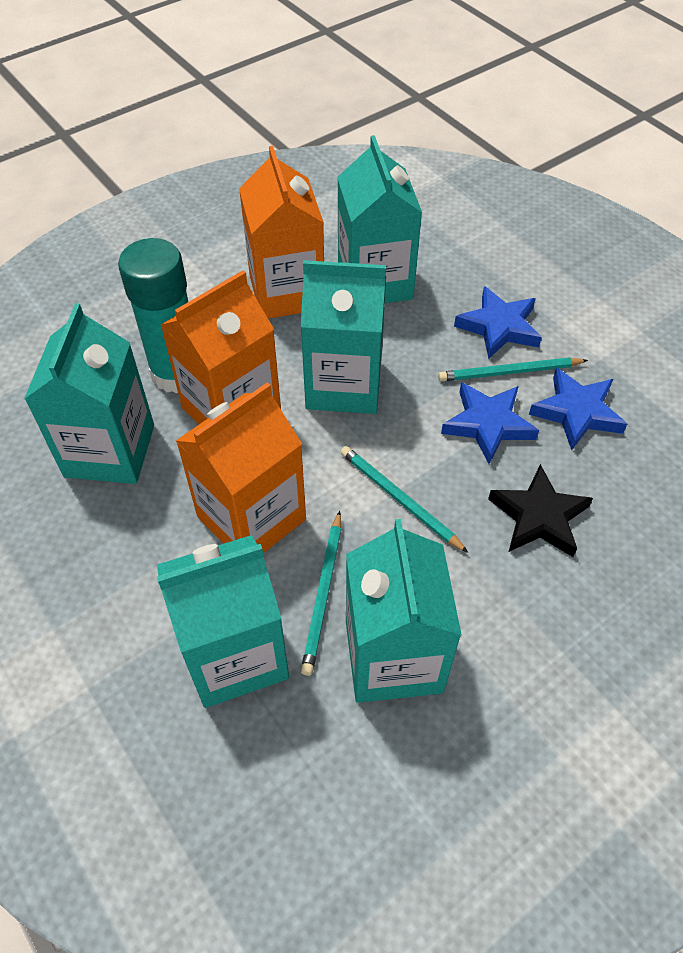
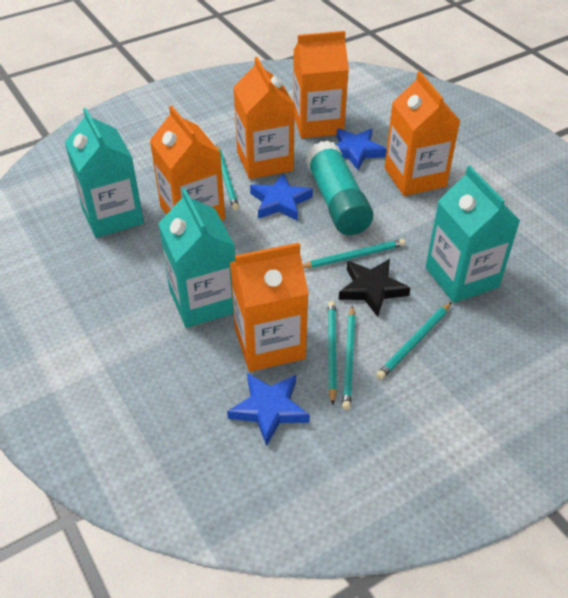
orange carton: [161,270,281,424] [176,382,306,553] [239,146,324,319] = 3 -> [150,105,225,220] [230,243,309,372] [233,57,295,179] [293,31,349,138] [385,71,460,196] = 5
turquoise carton: [24,303,154,484] [157,535,289,708] [301,260,386,414] [337,135,422,303] [346,519,462,703] = 5 -> [65,108,144,238] [158,188,235,328] [426,166,520,303] = 3
turquoise pencil: [301,511,341,676] [341,446,468,553] [438,357,588,382] = 3 -> [216,145,239,210] [303,239,405,268] [328,301,337,405] [342,306,356,410] [376,302,452,380] = 5

